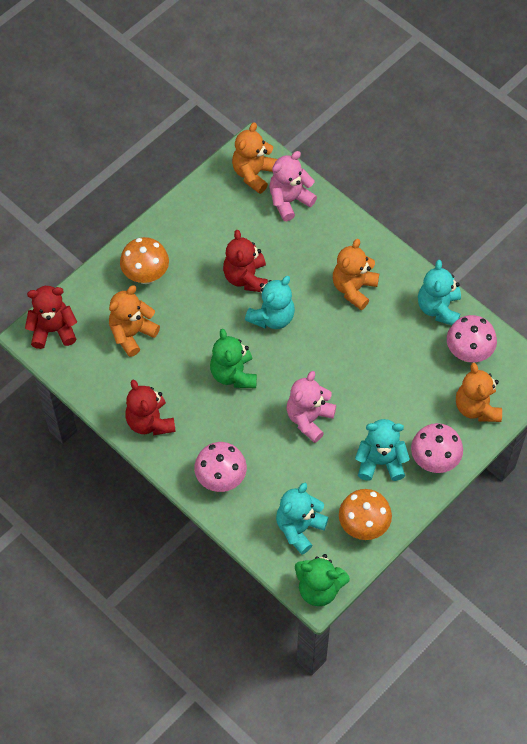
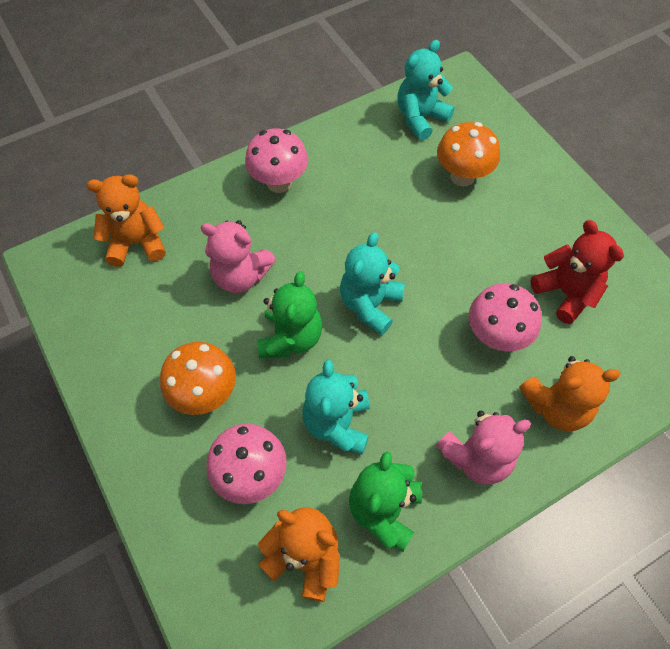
orange teddy bear: [109,285,160,357] [232,122,277,194] [333,239,379,310] [456,363,502,422] = 4 -> [87,174,166,267] [258,508,340,602] [519,356,621,431] = 3
red teddy bear: [25,286,77,349] [125,380,176,436] [223,230,268,292] = 3 -> [530,220,624,324] = 1
turquoise teddy bear: [245,276,295,329] [276,483,329,554] [355,419,410,481] [418,260,461,325] = 4 -> [302,360,370,455] [340,232,405,335] [398,40,455,141] = 3

